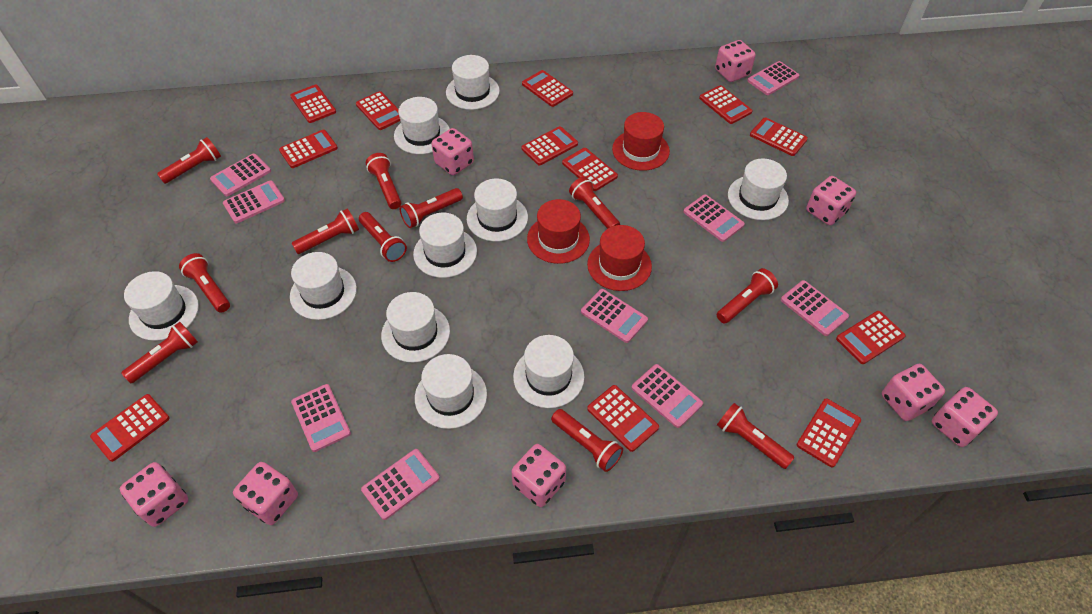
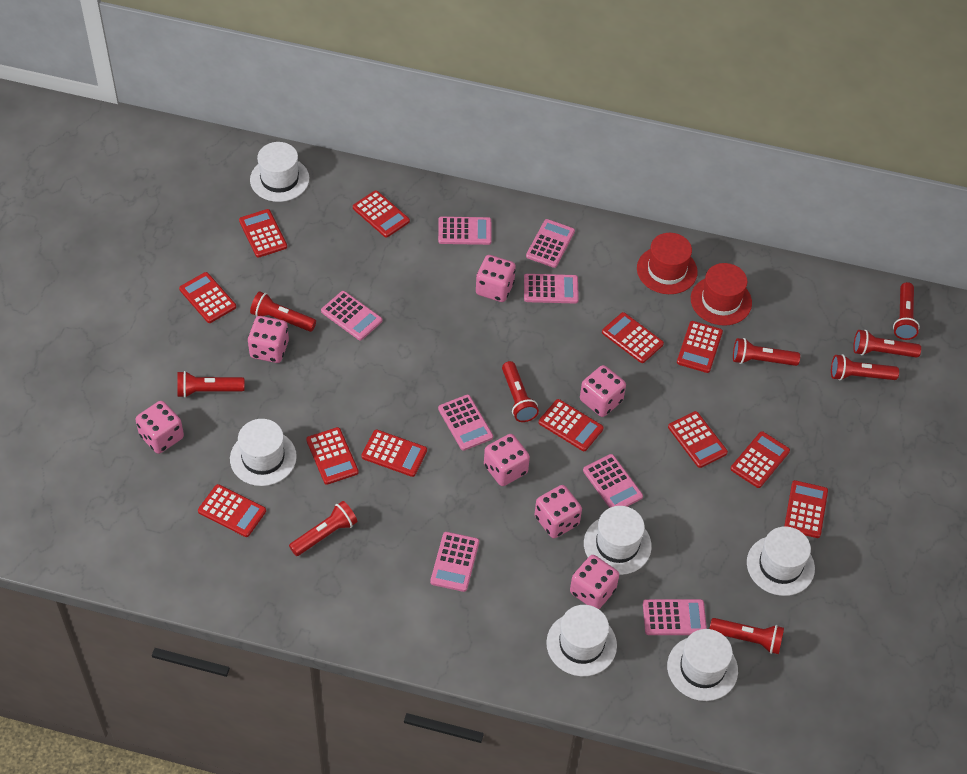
pink calculator: [210,154,271,196] [223,180,285,223] [291,384,351,452] [361,449,440,520] [581,289,648,343] [632,364,703,428] [683,194,745,242] [747,61,799,95] [781,280,849,336] = 9 -> [321,291,382,340] [430,532,479,592] [438,217,492,245] [438,395,493,451] [524,274,579,304] [526,219,575,268] [583,454,643,508] [643,599,707,635] = 8
pink dice: [120,462,188,527] [233,462,298,525] [431,128,474,175] [511,444,566,507] [715,40,756,82] [806,176,856,225] [882,364,945,421] [931,387,998,447] = 8 -> [136,401,184,454] [248,316,289,363] [476,255,516,302] [484,434,530,486] [535,485,582,538] [570,555,619,609] [580,365,626,417] = 7
red flashlight: [121,322,198,383] [157,137,221,184] [179,253,230,313] [292,208,359,254] [359,212,407,262] [366,153,401,209] [400,188,463,228] [551,409,623,472] [569,177,620,229] [717,268,778,324] [717,403,795,469] = 11 -> [177,371,245,398] [250,291,316,332] [289,501,357,556] [502,361,539,422] [710,618,784,654] [733,338,800,366] [831,354,899,381] [853,330,921,358] [893,282,920,340] = 9
red hat: [527,199,590,264] [587,225,652,291] [612,112,670,171] = 3 -> [637,233,698,294] [691,263,752,326] = 2
white hat: [124,271,199,341] [290,252,357,320] [381,292,450,362] [394,97,450,154] [413,213,477,278] [415,354,487,429] [446,55,500,110] [467,179,528,241] [513,335,584,408] [728,158,789,220] = 10 -> [230,419,297,486] [250,142,309,202] [546,605,617,676] [584,506,652,575] [667,629,738,701] [747,526,815,596] = 6

